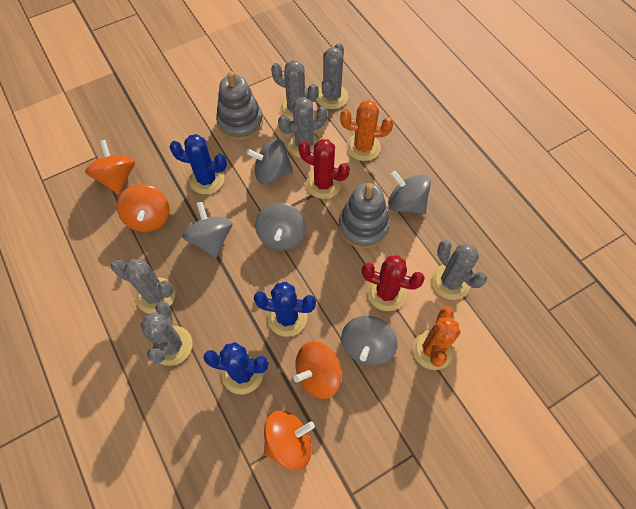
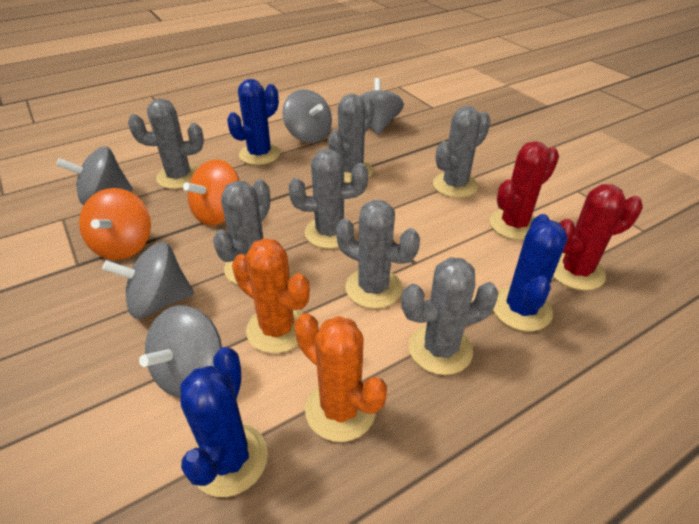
grey cactus: [111,259,175,314] [140,301,193,366] [271,60,318,121] [278,97,328,158] [316,43,348,109] [431,240,487,300] = 6 -> [128,99,204,189] [213,179,270,285] [289,149,368,249] [328,94,374,183] [336,200,420,309] [401,257,499,375] [433,106,491,198] = 7
grey stacking toy: [216,71,263,140] [339,183,390,248] = 2 -> none = 0
orange spinning top: [85,140,135,195] [117,184,170,232] [264,411,315,471] [293,341,342,399] = 4 -> [79,188,151,260] [183,159,239,226] = 2

